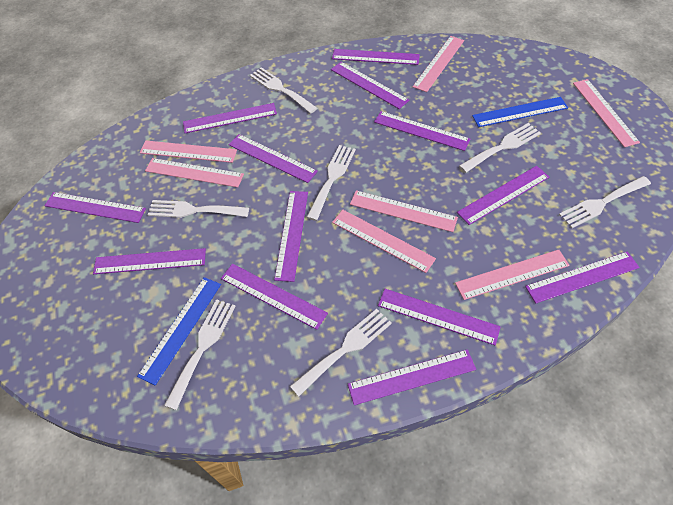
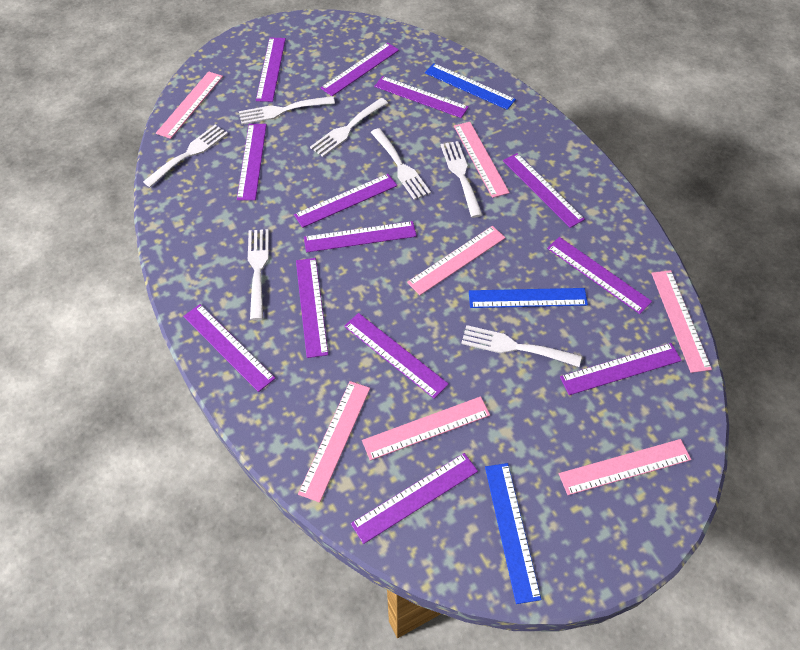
blue ruler: [137,277,221,385] [472,97,568,127] = 2 -> [425,63,516,110] [469,288,588,308] [485,463,541,604] = 3

